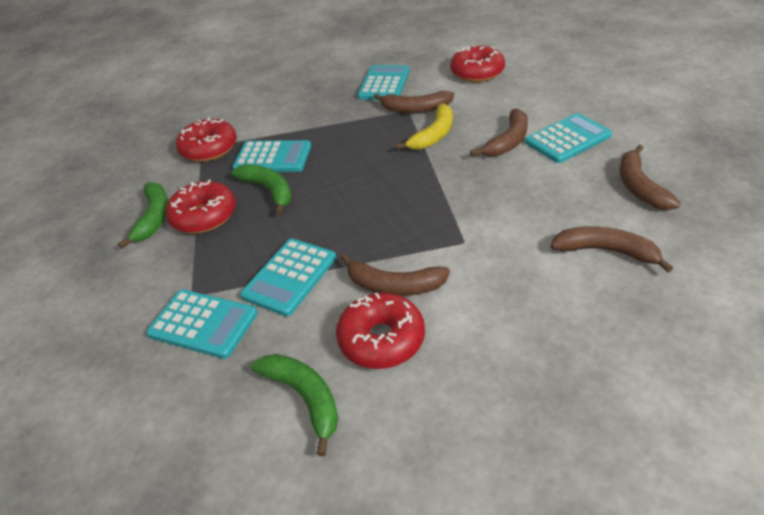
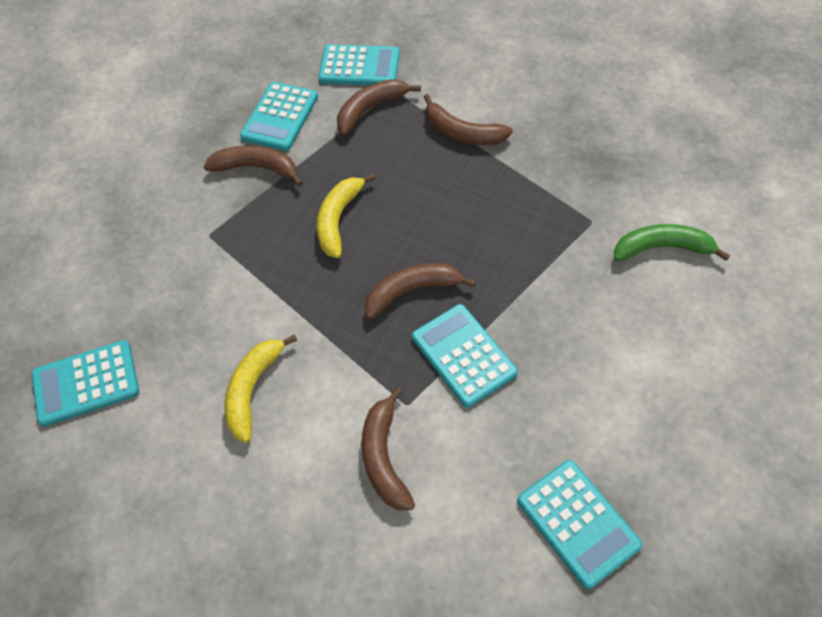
green banana: [118,182,169,248] [231,164,292,215] [251,354,339,456] = 3 -> [614,224,730,261] = 1
red donut: [166,179,236,233] [176,117,237,162] [336,293,425,369] [450,45,505,82] = 4 -> none = 0
yellow banana: [396,103,453,150] = 1 -> [225,335,297,443] [316,173,375,258] = 2

